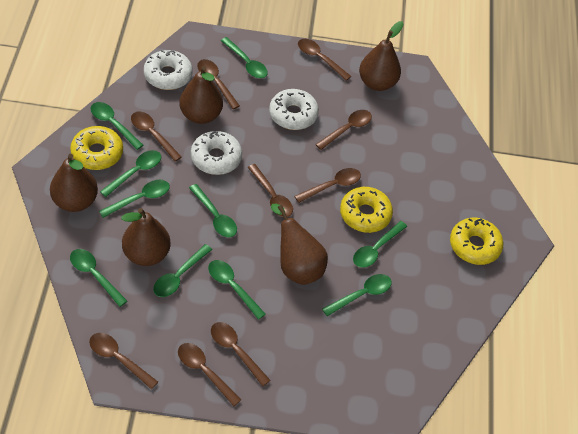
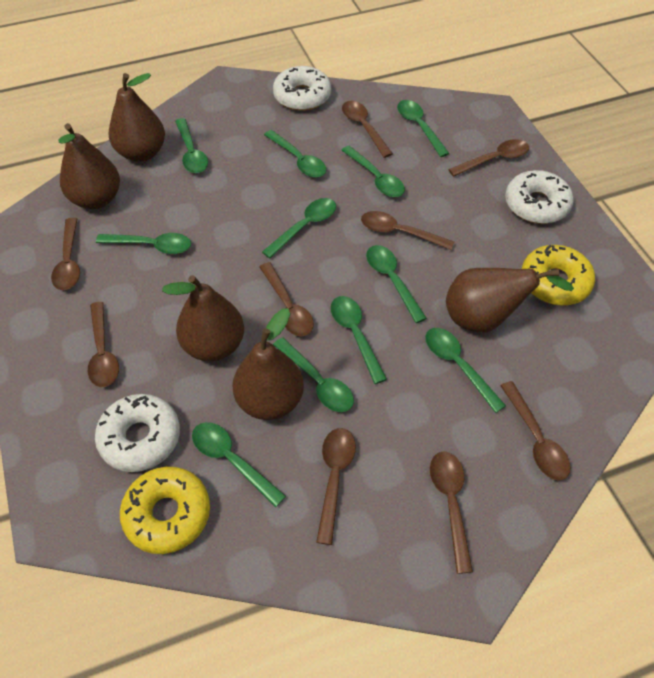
green spoon: [70,249,127,307] [91,102,143,150] [99,180,170,218] [100,150,161,197] [153,244,212,297] [189,184,237,237] [208,260,266,320] [221,37,268,78] [322,274,392,316] [353,221,407,268] = 10 -> [96,233,191,254] [175,118,208,173] [192,422,286,507] [262,198,336,258] [264,130,326,178] [273,337,354,412] [331,296,387,384] [341,146,405,197] [366,245,427,323] [397,100,450,157] [425,328,506,413] = 11
yellow donut: [70,126,123,170] [340,187,393,233] [450,218,503,265] = 3 -> [120,467,210,554] [522,245,595,306] = 2

